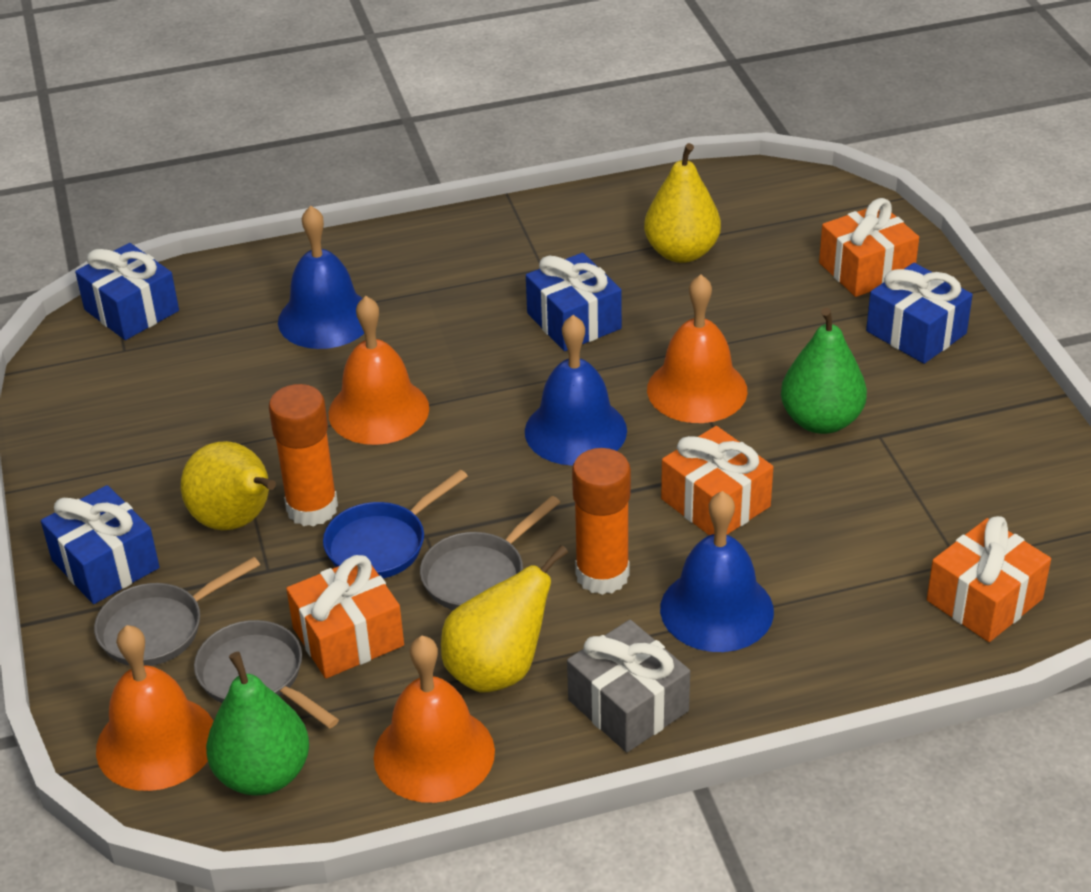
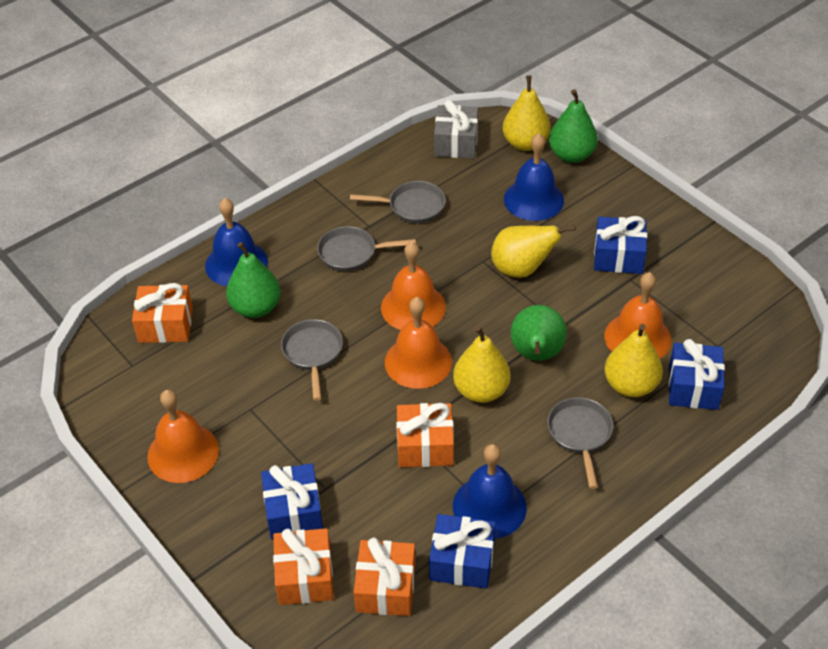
blue pan: [323,470,468,578] = 1 -> none = 0
green pear: [206,652,309,796] [781,308,867,434] = 2 -> [226,242,281,318] [511,305,567,361] [549,89,598,163] = 3
grey pan: [94,557,260,666] [194,620,339,728] [420,496,560,610] = 3 -> [281,319,343,401] [317,226,416,271] [350,181,446,223] [547,397,613,489] = 4
orange glue stick: [269,384,338,526] [572,448,631,595] = 2 -> none = 0
yellow pear: [181,441,276,530] [441,545,568,693] [644,143,721,263] = 3 -> [453,326,510,403] [491,225,576,278] [503,75,551,151] [605,324,663,397] = 4

